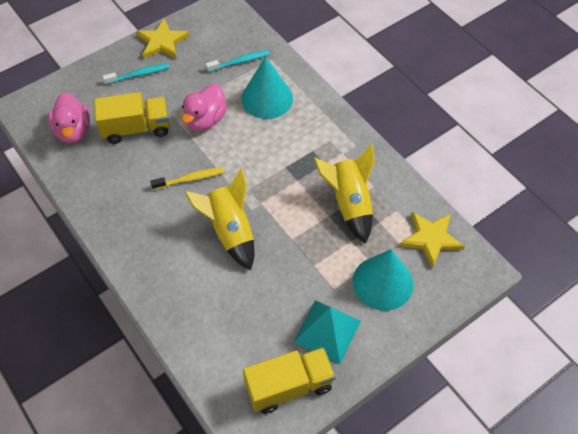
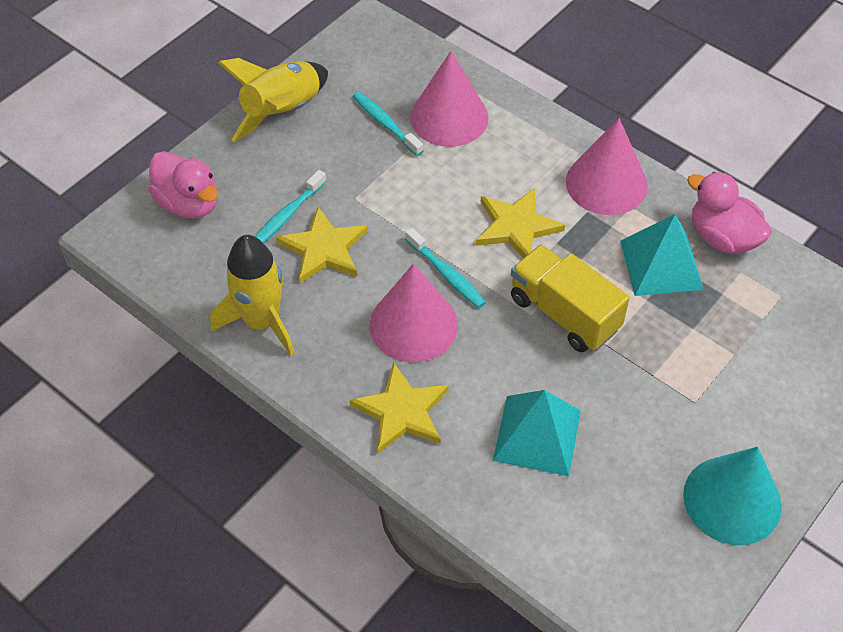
pink cone: none = 0 -> [370,264,458,362] [410,51,488,147] [566,118,648,215] = 3
turquoise cone: [241,57,293,119] [353,249,413,311] = 2 -> [683,447,782,545] = 1
turquoise pyramid: [294,300,361,364] = 1 -> [493,390,581,476] [620,214,704,296] = 2
turquoise toothbrush: [103,63,170,85] [206,50,270,72] = 2 -> [255,170,326,243] [353,92,423,156] [405,228,486,308] = 3
yellow star: [136,18,190,59] [400,212,465,268] = 2 -> [276,207,368,284] [350,362,449,453] [476,188,565,258] = 3
yellow toothbrush: [150,167,224,190] = 1 -> none = 0
yellow truck: [94,92,170,144] [243,347,336,414] = 2 -> [511,245,630,352] = 1

